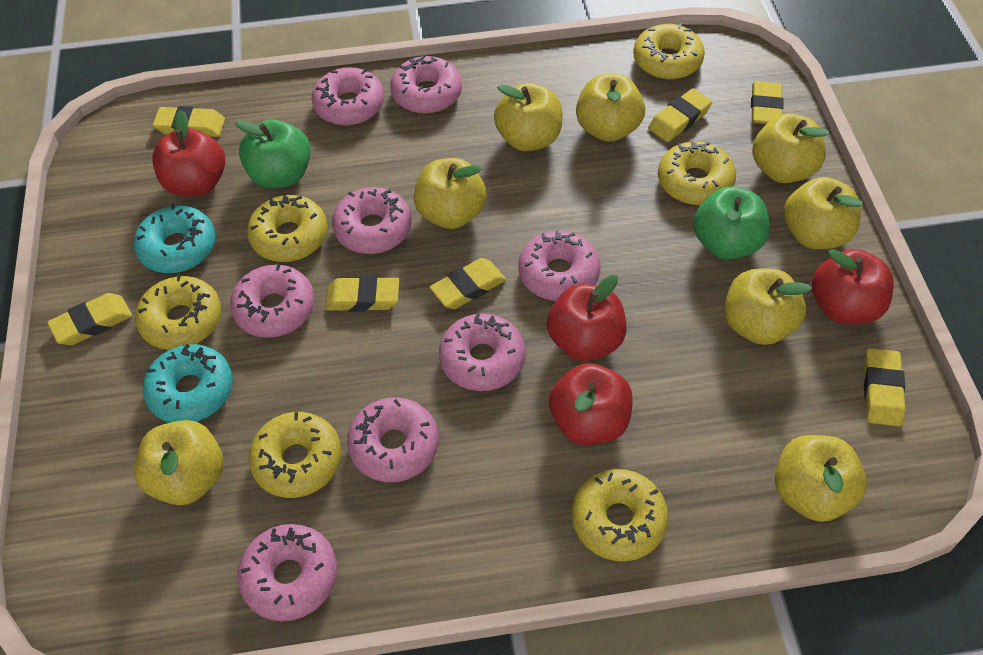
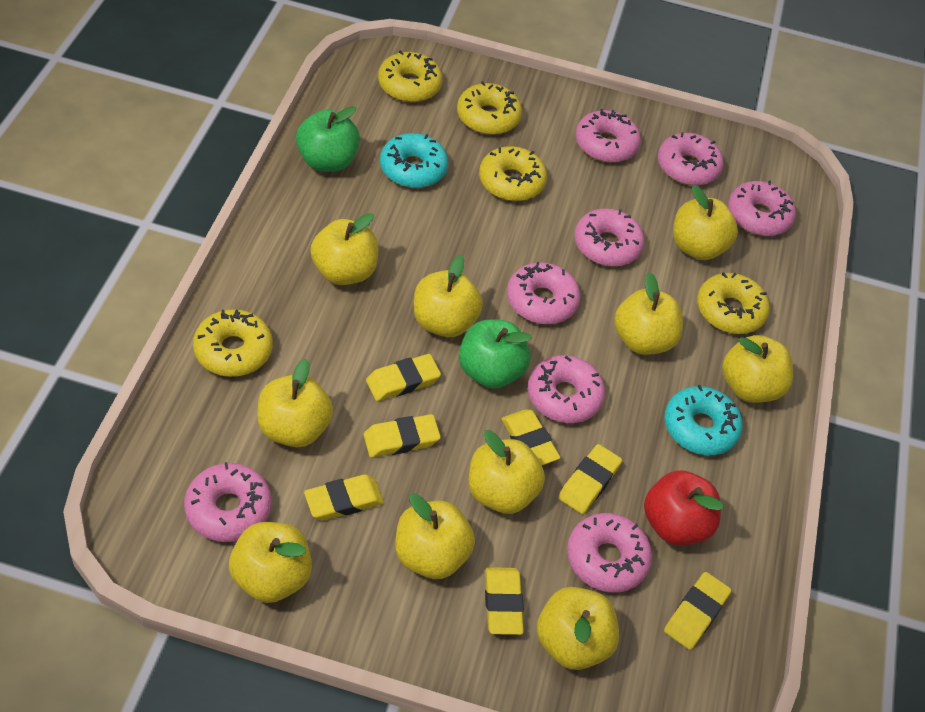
red apple: [152,110,225,197] [547,275,626,361] [549,363,633,445] [812,249,894,324] = 4 -> [644,470,723,545] = 1
yellow apple: [134,420,223,505] [414,158,487,229] [494,83,562,151] [576,74,645,142] [724,269,811,345] [752,113,829,183] [775,435,867,522] [784,177,863,249] = 8 -> [229,522,312,603] [257,359,333,447] [310,213,378,285] [395,493,475,579] [414,255,483,337] [469,430,545,514] [537,587,619,670] [614,272,683,355] [673,185,738,260] [722,335,793,403] = 10
yellow donut: [135,274,221,350] [247,195,328,262] [248,412,342,498] [572,469,668,561] [633,23,705,79] [658,141,736,205] = 6 -> [193,309,273,377] [378,50,443,102] [457,81,522,135] [479,146,547,201] [697,272,770,334] = 5

